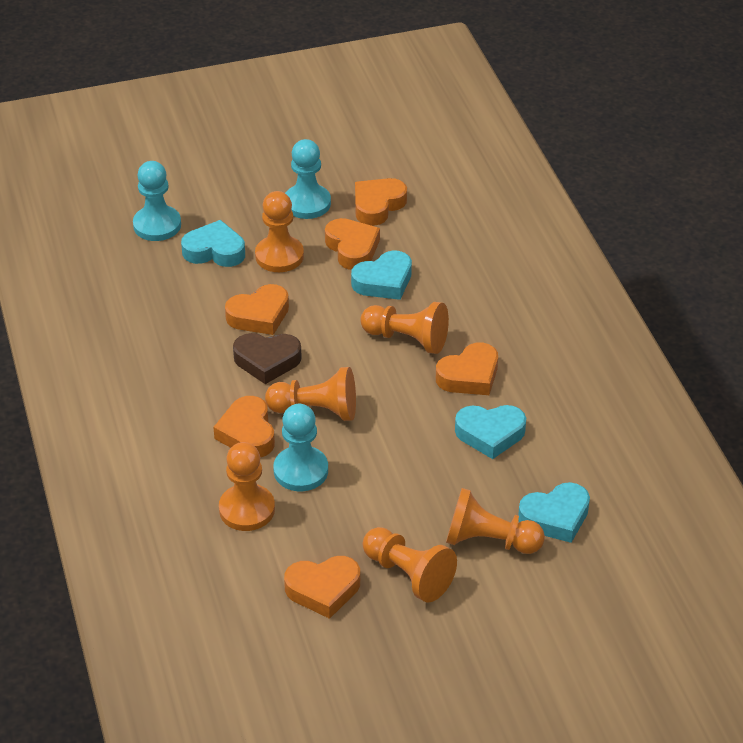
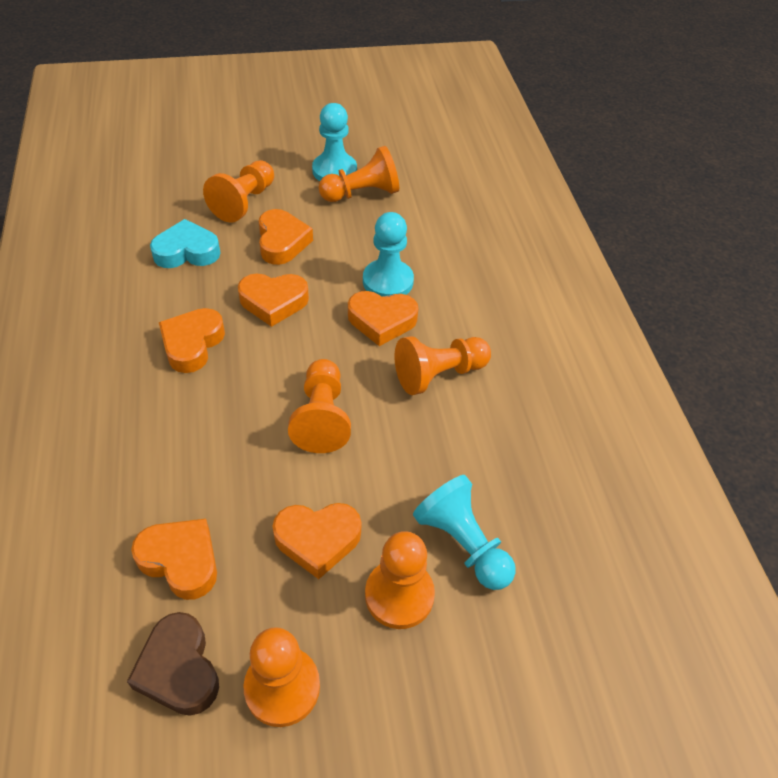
turquoise heart: [181,220,245,267] [351,250,412,300] [455,405,526,459] [518,482,590,543] = 4 -> [150,219,220,268] = 1

